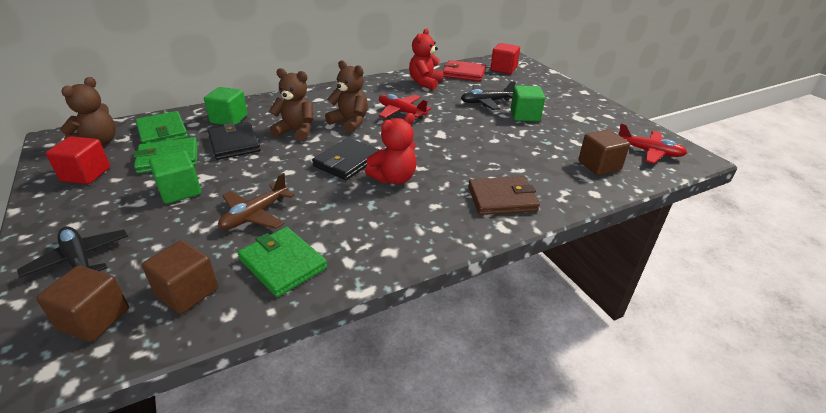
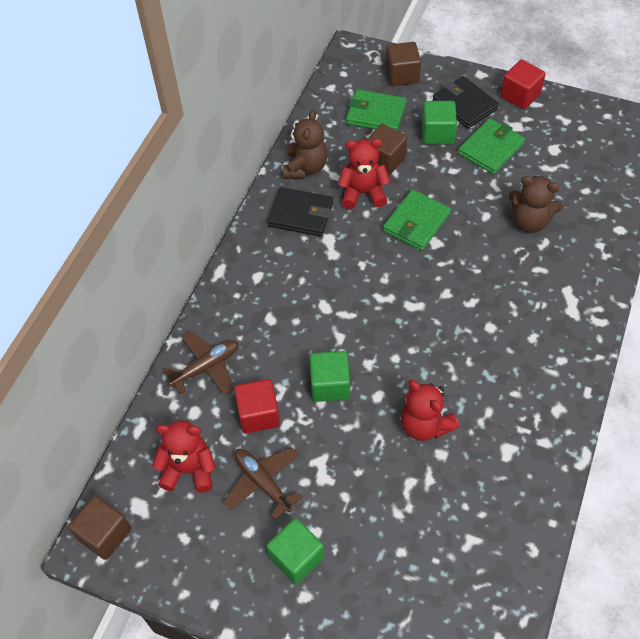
black plane: [17,226,128,278] [461,81,516,110] = 2 -> none = 0
brown plane: [218,173,295,230] = 1 -> [164,331,239,395] [223,447,302,520] = 2
brown teddy bear: [61,77,116,145] [269,68,313,141] [325,60,368,133] = 3 -> [283,110,328,179] [509,176,563,233] = 2
brown wallet: [468,176,540,215] = 1 -> none = 0
red plane: [379,94,431,119] [619,123,687,164] = 2 -> none = 0
red teddy bear: [365,113,417,184] [409,28,443,90] = 2 -> [152,420,216,493] [338,139,391,209] [401,380,459,441] = 3
red wallet: [443,60,486,81] = 1 -> none = 0

